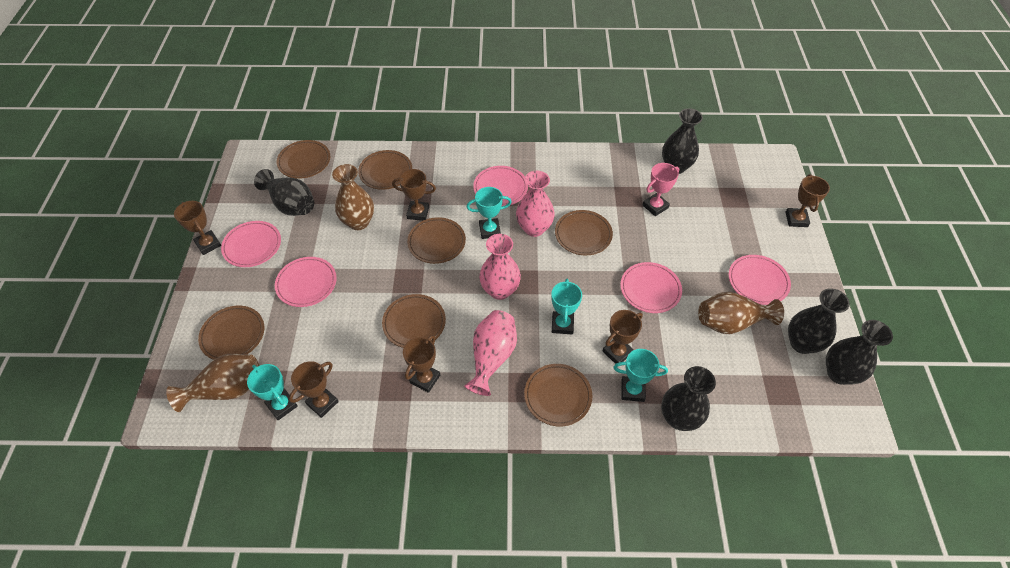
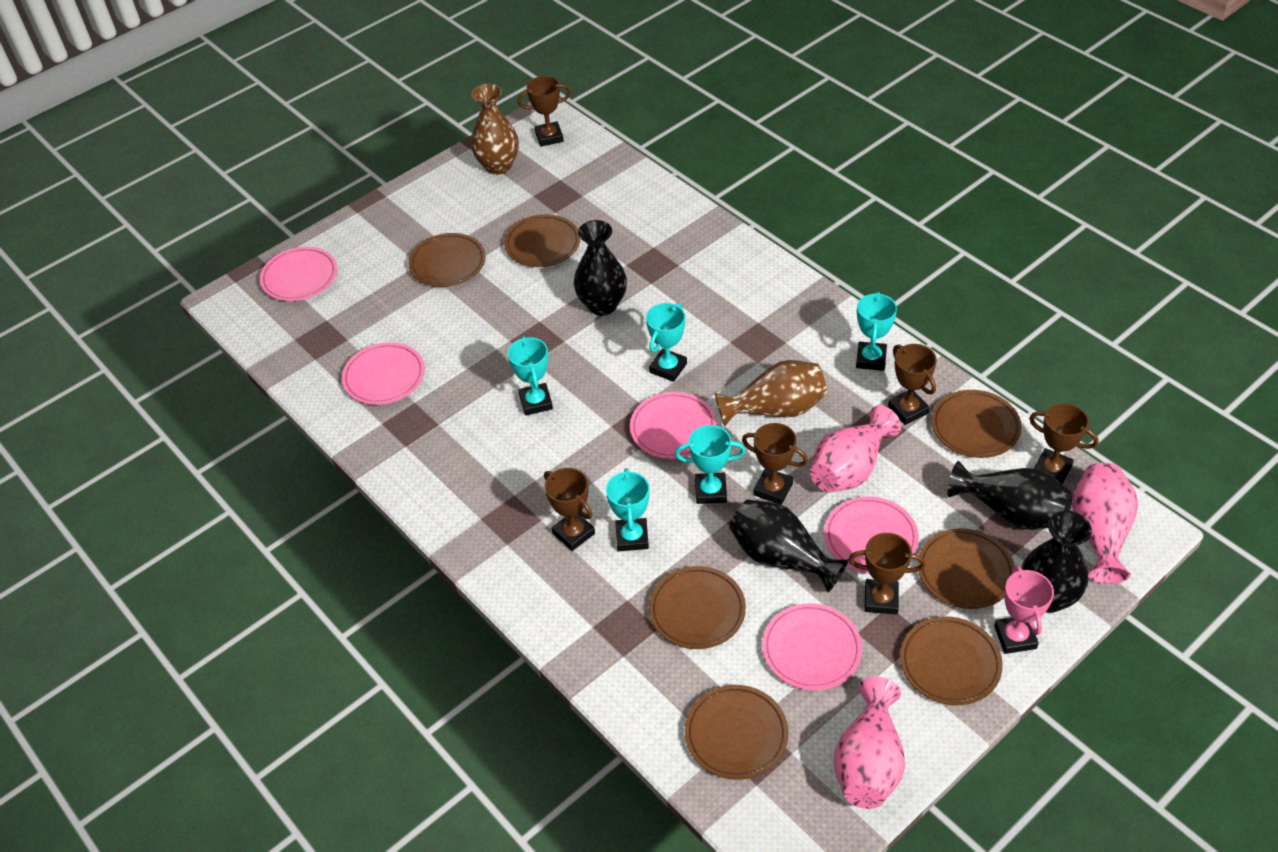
black vase: [254,169,314,216] [661,366,716,431] [662,108,703,174] [788,288,850,354] [826,320,893,385] = 5 -> [574,220,627,316] [729,500,849,593] [947,461,1073,530] [1021,511,1092,613] = 4
brown vase: [166,354,260,412] [332,164,374,230] [698,292,784,334] = 3 -> [471,84,519,175] [714,360,827,427] = 2
turquoise trophy: [247,364,298,420] [467,187,512,239] [551,278,582,334] [613,349,668,402] = 4 -> [508,336,553,416] [606,468,650,551] [646,303,687,382] [675,425,746,504] [856,292,897,371] = 5

